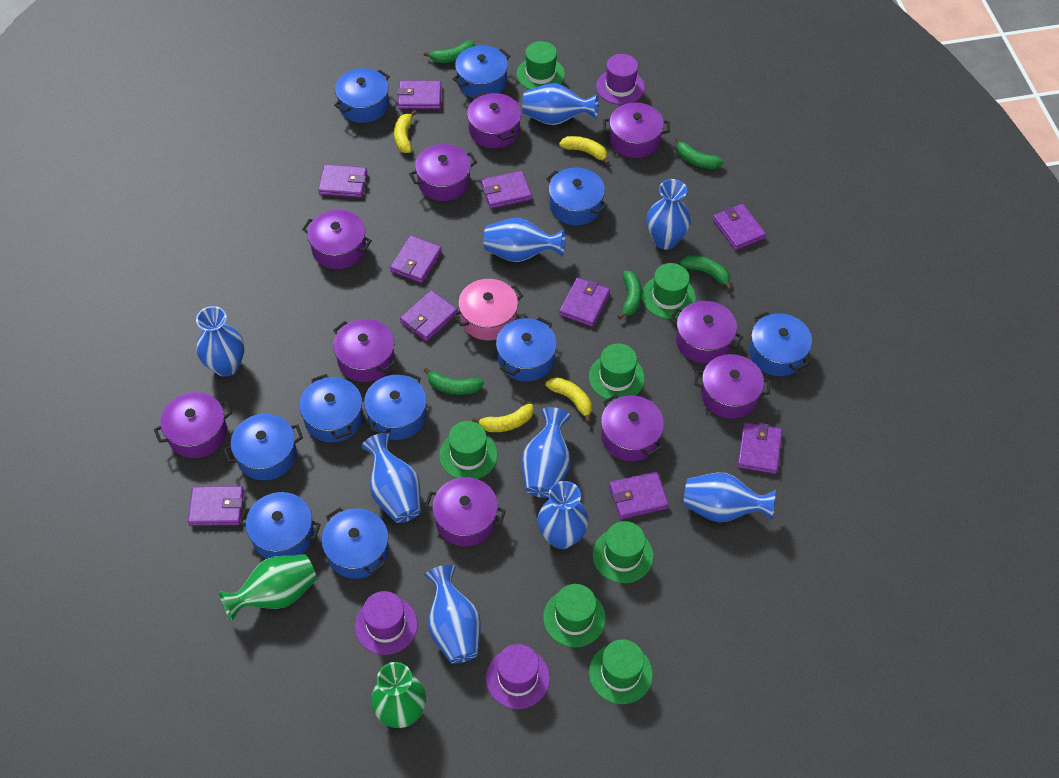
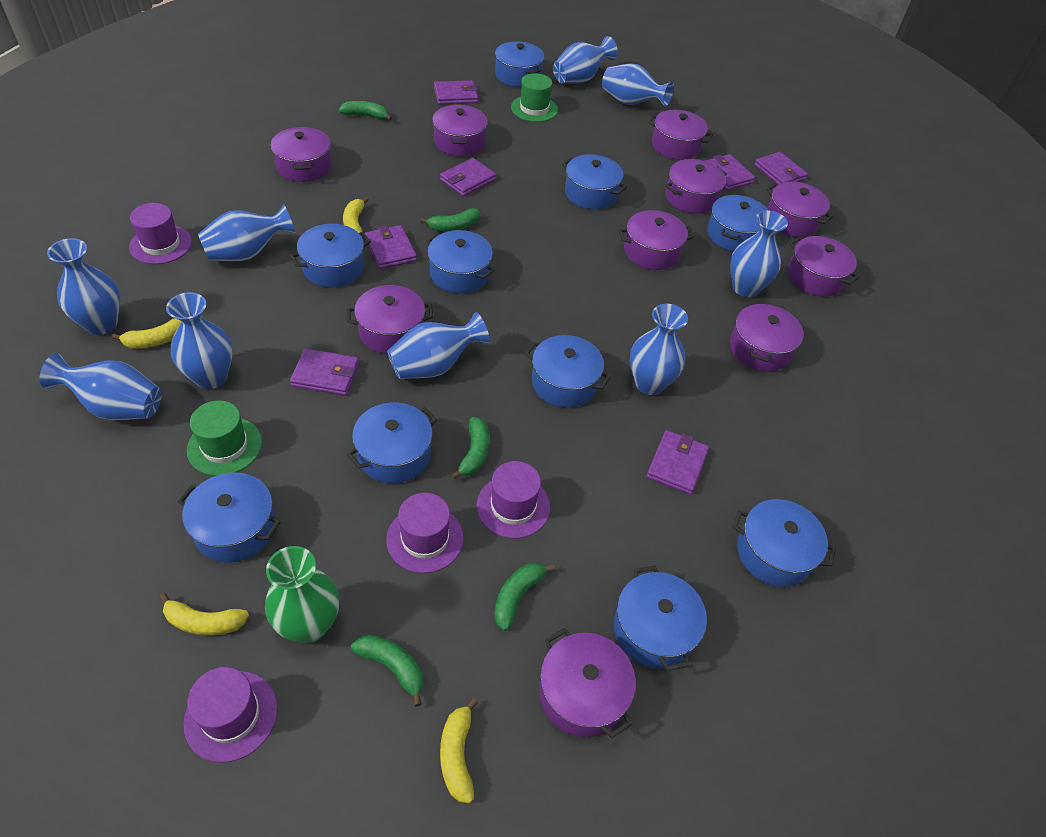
green hat: [439,421,498,479] [517,41,565,90] [543,584,606,647] [589,343,645,401] [589,639,653,704] [593,521,653,583] [642,263,696,319] = 7 -> [187,400,262,476] [511,73,558,122] = 2
green vase: [219,554,317,621] [371,662,426,728] = 2 -> [265,546,339,643] = 1
pink pot: [453,279,523,340] = 1 -> none = 0
purple hat: [355,591,418,655] [486,644,550,709] [596,54,645,105] = 3 -> [129,203,192,264] [184,667,278,763] [386,493,464,573] [477,461,550,538] = 4
purple wallet: [188,486,244,526] [318,164,367,198] [390,235,442,283] [397,81,441,109] [400,290,458,341] [481,171,532,209] [559,277,610,327] [609,472,669,519] [713,204,766,250] [737,422,782,474] = 10 -> [290,348,359,396] [365,225,417,269] [434,80,478,105] [440,158,496,196] [647,430,709,495] [705,154,755,190] [754,152,808,185] = 7

